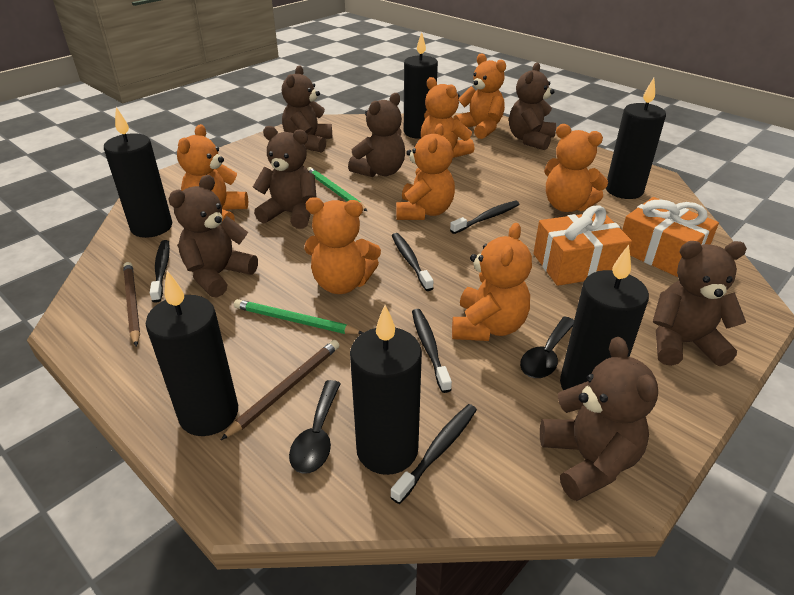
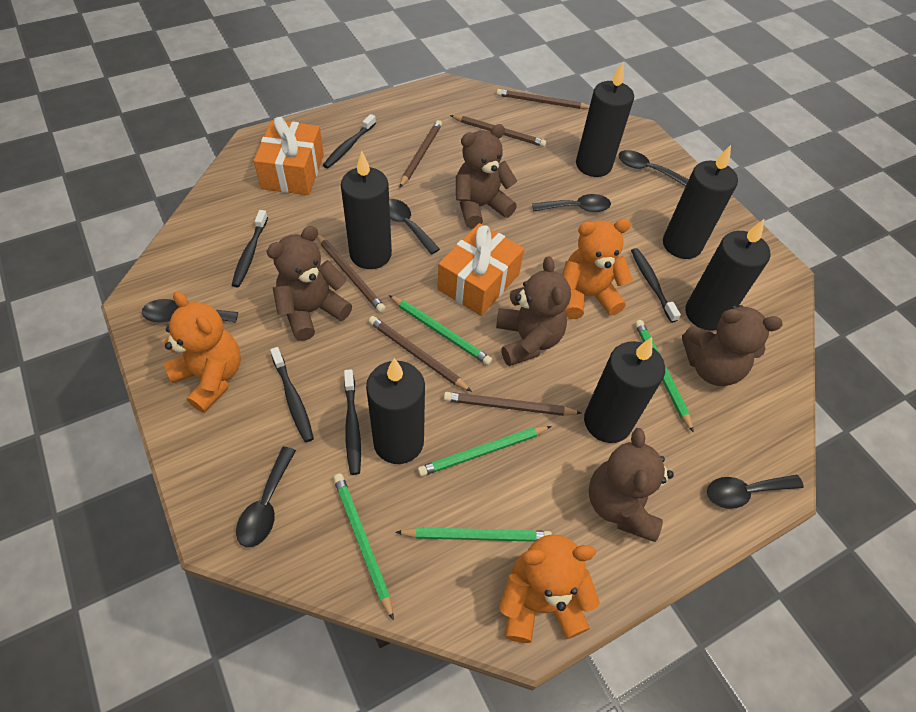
black spoon: [289,380,341,474] [520,316,574,378] = 2 -> [142,299,238,323] [236,447,296,547] [389,199,440,255] [532,194,611,212] [618,150,689,186] [707,475,804,509] = 6
brown pencil: [123,262,140,346] [221,340,340,440] = 2 -> [317,234,386,313] [368,316,472,392] [400,120,442,187] [444,392,581,416] [450,115,547,147] [496,89,590,109] = 6
brown teddy bear: [168,175,258,298] [253,126,316,229] [282,65,332,153] [348,93,405,177] [509,63,556,150] [540,337,658,501] [653,241,747,366] = 7 -> [266,226,352,341] [456,124,517,228] [496,256,571,366] [589,428,674,542] [682,305,783,386] = 5
green pencil: [234,299,363,334] [307,167,367,211] = 2 -> [333,474,394,621] [389,295,492,365] [395,527,552,542] [418,426,552,476] [635,320,694,433] = 5
orange teddy bear: [177,124,248,221] [304,197,381,294] [396,123,455,220] [421,77,475,158] [452,223,532,341] [453,54,506,139] [544,124,608,212] = 7 -> [164,291,241,413] [499,534,600,643] [563,219,633,319] = 3

